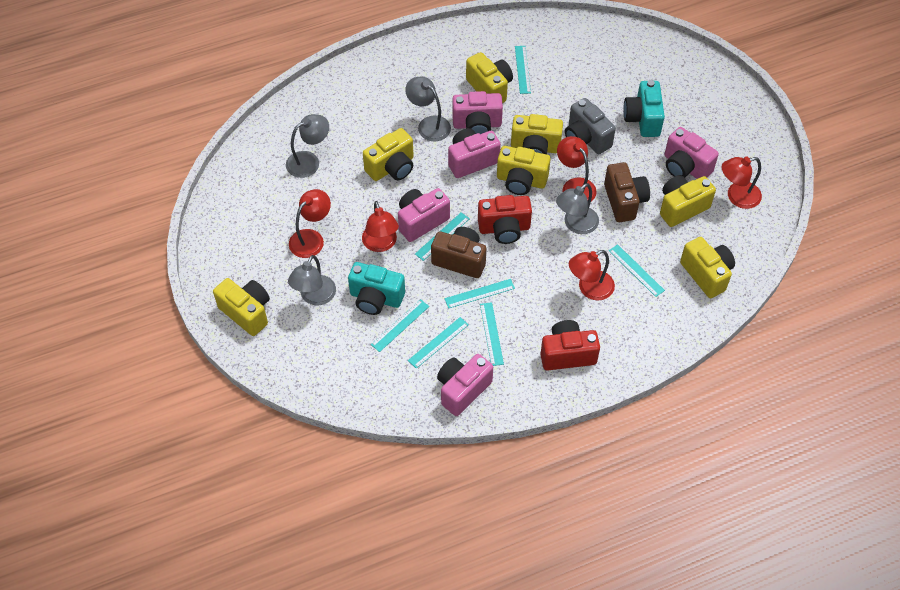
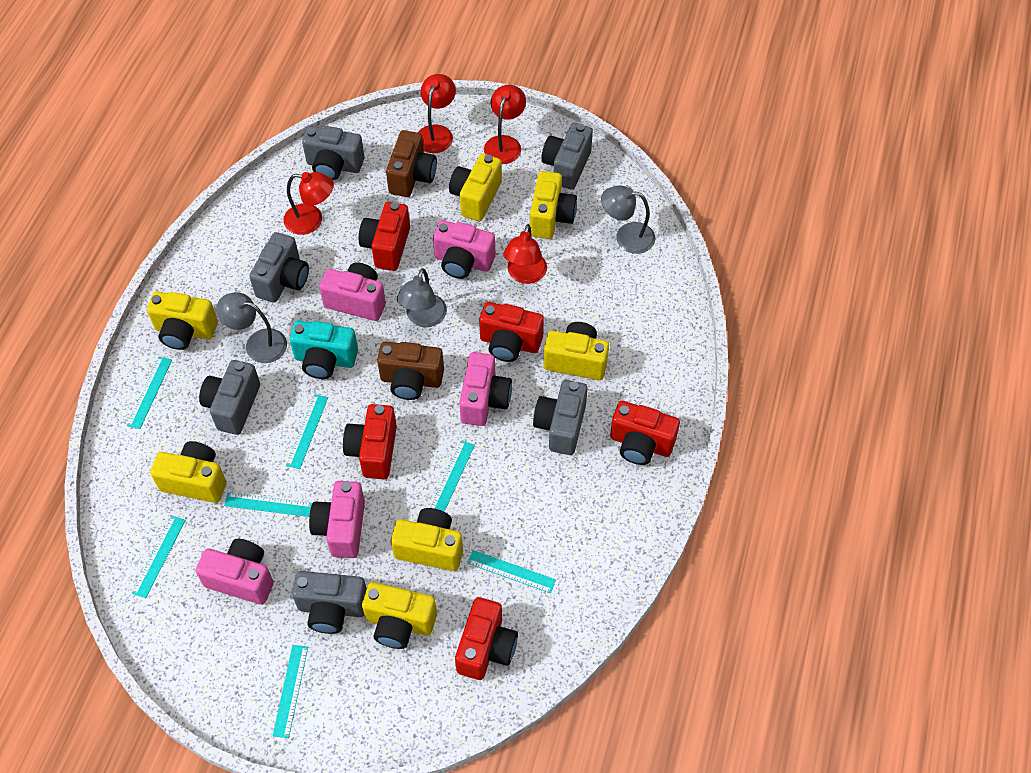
grey camera: [565,98,616,154] = 1 -> [199,360,260,435] [249,232,309,303] [292,571,367,634] [302,126,364,181] [533,380,588,455] [541,123,593,190] = 6
grey lamp: [286,114,329,178] [288,255,336,305] [405,76,451,141] [556,183,599,234] = 4 -> [216,292,287,363] [397,268,447,327] [601,185,655,254] = 3
red camera: [478,195,532,244] [540,320,600,371] = 2 -> [343,404,397,479] [359,202,410,271] [455,597,518,680] [479,302,544,362] [610,401,680,465] = 5
red lamp: [289,189,331,258] [362,201,399,252] [557,136,597,202] [569,250,615,300] [722,157,762,209] = 5 -> [283,172,334,235] [418,74,456,153] [484,85,526,164] [504,224,547,284] = 4
turquoise camera: [348,262,405,315] [623,80,665,137] = 2 -> [290,321,358,379] = 1

